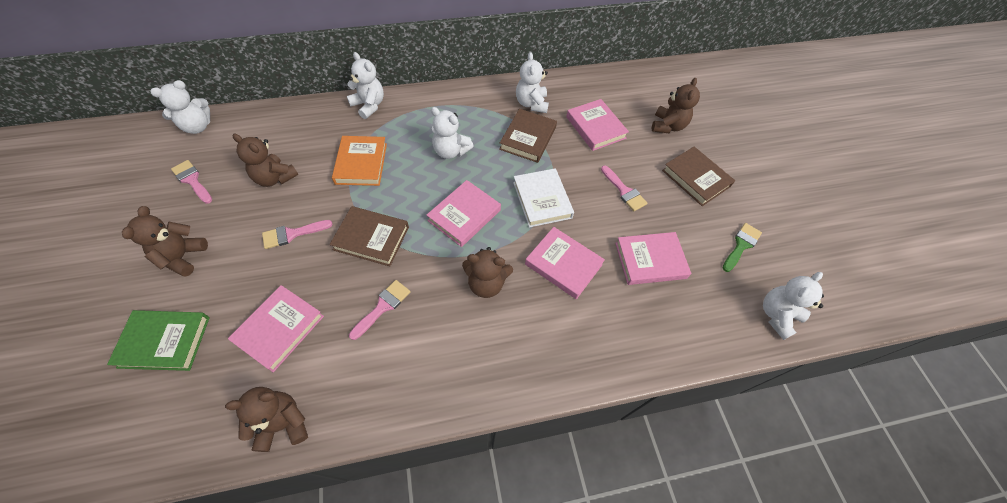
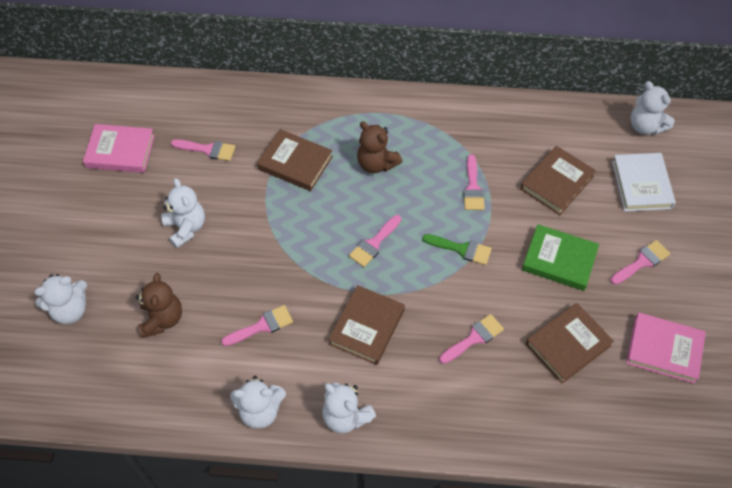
brown book: [330,206,409,266] [499,109,557,163] [662,147,735,206] = 3 -> [257,129,333,191] [328,285,405,365] [520,146,596,215] [526,303,614,384] = 4
brown teddy bear: [122,206,208,277] [225,387,308,452] [233,134,298,187] [462,247,513,298] [652,78,700,133] = 5 -> [136,273,182,338] [357,121,402,173] = 2
orange book: [332,136,387,186] = 1 -> none = 0
pink book: [228,285,324,372] [427,180,501,247] [525,227,605,299] [566,99,629,151] [615,232,691,285] = 5 -> [83,124,155,173] [626,312,706,384] = 2
pink brush: [171,160,212,204] [262,220,333,249] [349,280,411,340] [601,165,648,211] = 4 -> [171,139,235,161] [221,305,293,346] [349,215,401,267] [439,314,504,364] [463,155,485,210] [610,240,670,285] = 6

